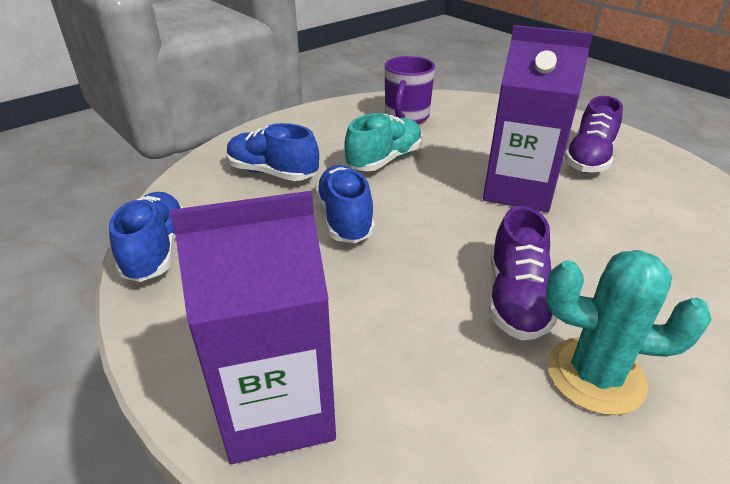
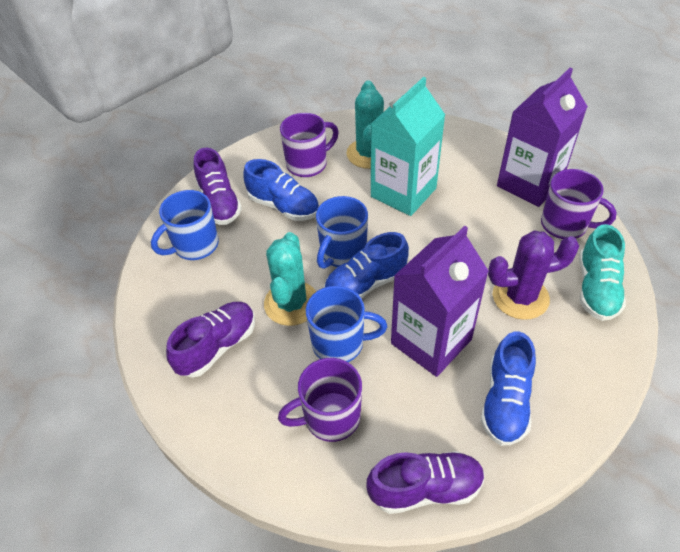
blue mug: none = 0 -> [151,190,219,260] [306,286,387,362] [316,196,368,269] = 3
purple cactus: none = 0 -> [488,230,579,320] = 1
purple mug: [385,56,435,124] = 1 -> [278,358,362,442] [280,113,339,177] [541,169,617,239] = 3
purple shoe: [489,206,558,341] [564,96,623,173] = 2 -> [166,302,255,378] [194,147,242,225] [367,451,485,514] = 3
turquoise cactus: [546,250,712,415] = 1 -> [264,232,316,326] [346,81,384,169] = 2
turquoise carton: none = 0 -> [371,77,445,216] = 1

